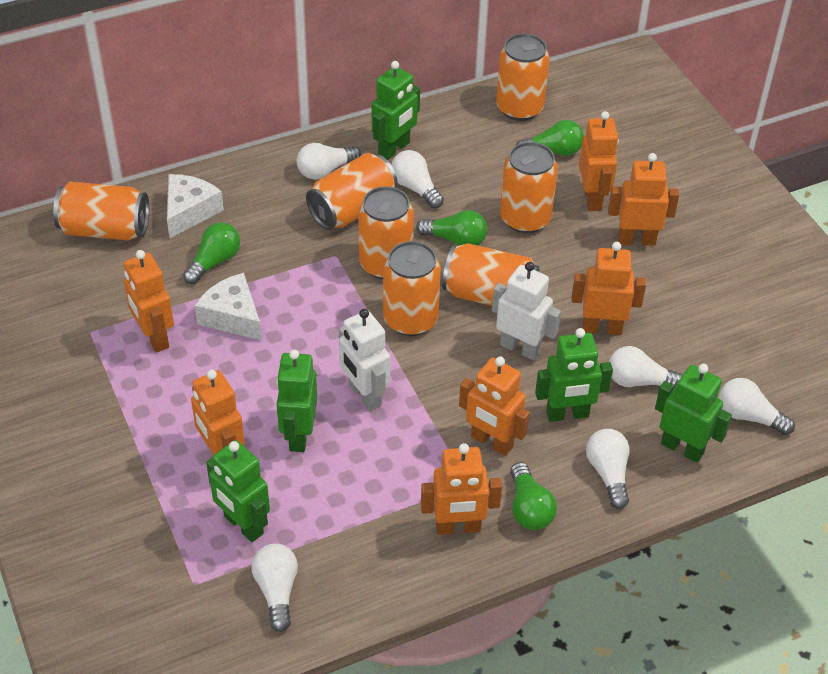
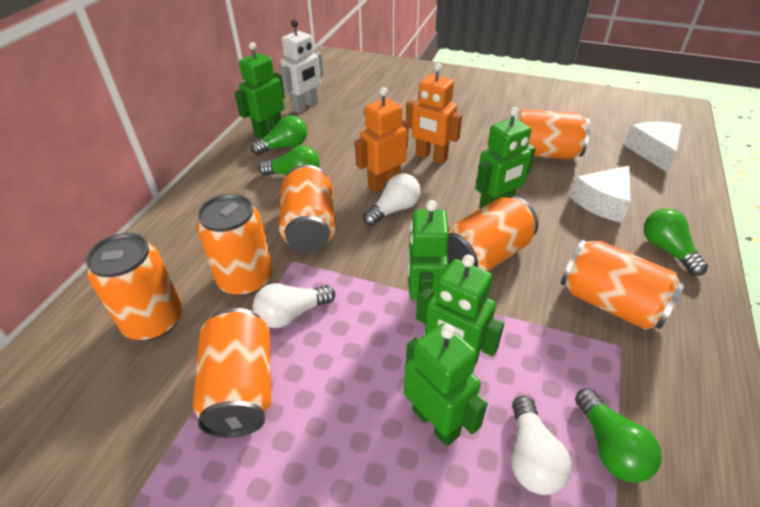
orange robot: [124,250,174,353] [191,370,245,455] [421,443,502,535] [459,357,530,456] [572,242,646,335] [579,111,619,211] [608,153,679,246] = 7 -> [355,87,409,193] [406,63,462,164] = 2
white light bulb: [251,544,298,632] [297,143,361,180] [391,150,444,208] [586,429,630,509] [609,346,683,389] [719,378,795,435] = 6 -> [253,283,335,328] [363,173,421,226] [511,396,572,495] = 3
white robot: [339,309,390,411] [492,262,561,361] = 2 -> [280,20,324,113] = 1

